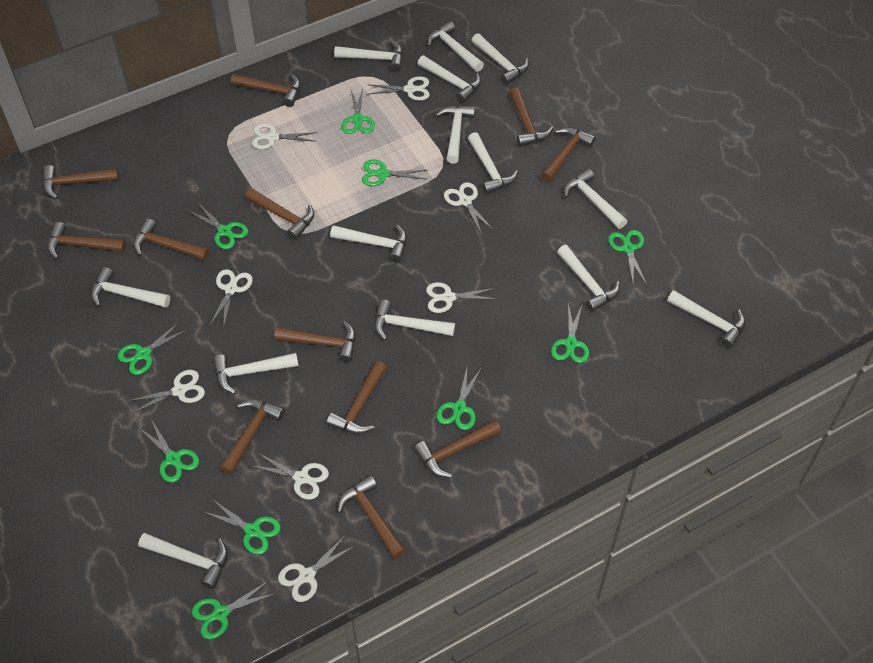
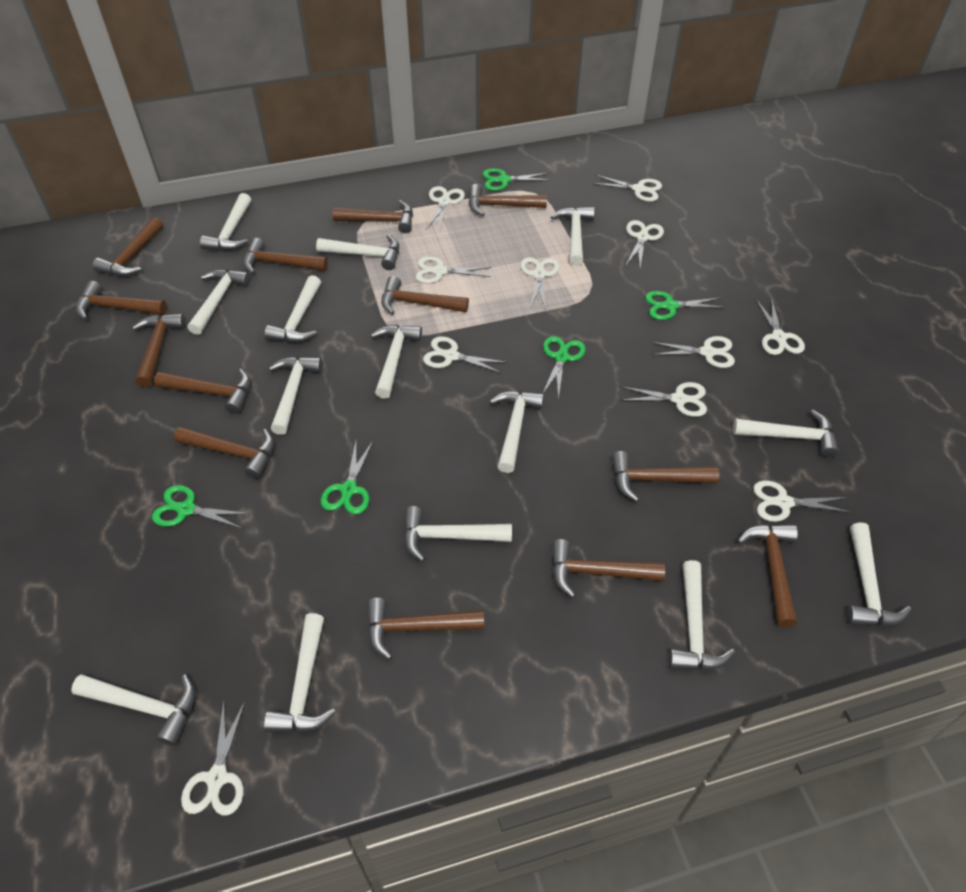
brown hammer: [43,165,119,199] [48,222,126,259] [133,218,209,261] [220,399,285,475] [231,74,300,107] [245,188,314,240] [274,321,356,362] [326,361,387,434] [337,475,406,559] [414,420,501,478] [509,87,553,147] [541,127,596,182] = 12 -> [76,281,167,320] [93,217,163,276] [132,313,185,387] [154,369,251,414] [174,427,274,479] [243,238,328,274] [333,200,413,233] [367,598,484,660] [381,276,469,315] [469,184,547,216] [552,539,665,598] [612,451,719,502] [737,524,798,628] = 13
green scissors: [117,321,188,375] [138,419,199,483] [189,203,248,249] [192,581,276,639] [204,499,281,555] [341,88,375,134] [362,160,428,186] [436,368,481,430] [551,303,589,363] [608,230,647,285] = 10 -> [152,485,250,529] [321,441,373,514] [483,168,551,191] [543,336,586,399] [645,291,725,320] = 5
white scissors: [128,370,205,413] [209,269,253,329] [252,124,317,149] [252,453,329,500] [278,536,355,602] [367,76,430,101] [426,282,496,313] [444,182,493,234] = 8 -> [181,701,245,816] [416,256,491,284] [423,336,507,374] [426,186,465,230] [520,257,559,310] [592,175,662,202] [621,382,707,417] [626,220,664,267] [652,336,735,368] [753,480,851,522] [756,298,805,355] = 11

